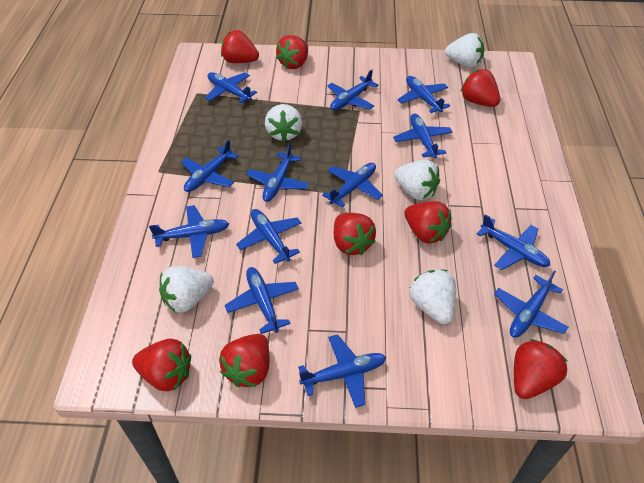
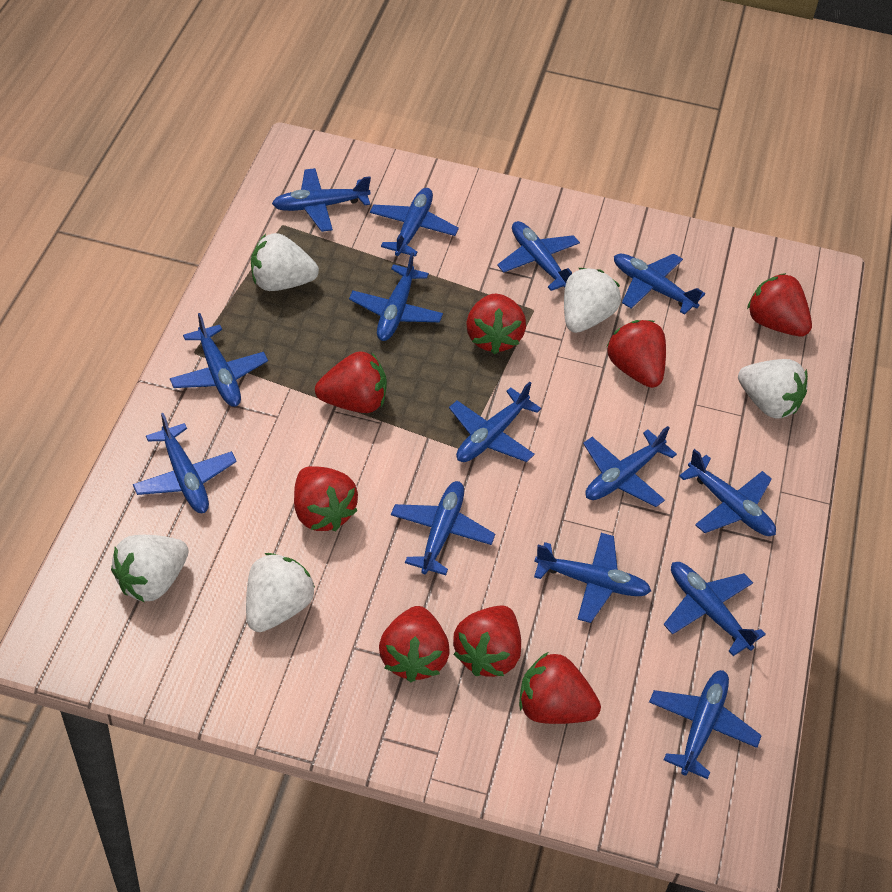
blue plane: [149,205,229,258] [181,139,239,192] [205,72,257,103] [225,267,299,334] [236,209,302,264] [246,143,309,202] [298,334,386,408] [322,163,383,208] [327,70,379,110] [393,114,453,158] [397,76,450,113] [477,214,551,270] [494,271,568,338] = 13 -> [133,413,237,513] [170,313,268,407] [272,168,371,232] [349,252,443,341] [370,188,459,257] [391,481,495,575] [449,382,541,462] [497,221,580,291] [534,533,651,623] [583,426,677,507] [614,254,705,315] [649,670,762,779] [664,562,766,656] [679,449,776,536] = 14

